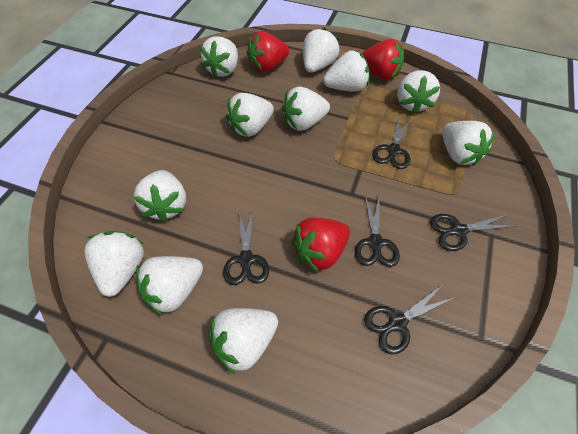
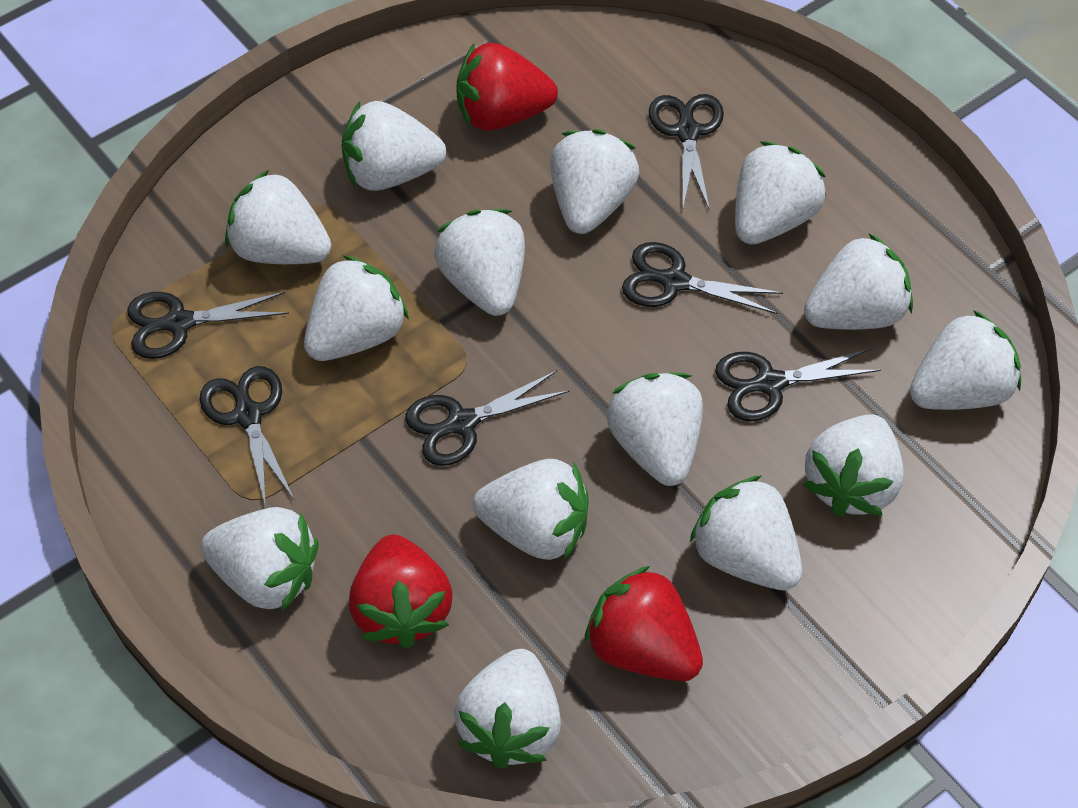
black scissors: [223,209,269,285] [355,195,400,267] [364,286,453,355] [372,117,411,169] [430,214,515,251] = 5 -> [127,292,289,359] [200,366,295,507] [405,371,570,466] [622,242,783,314] [649,94,724,211] [715,348,881,421] = 6
white strawberry: [84,231,144,297] [133,170,186,222] [136,256,203,316] [200,36,238,78] [209,308,278,374] [226,93,274,137] [282,87,330,131] [303,28,339,72] [323,51,369,92] [397,70,440,114] [442,121,495,166] = 11 -> [201,507,319,611] [225,170,332,264] [304,255,409,361] [341,101,446,191] [434,209,525,316] [454,649,561,769] [473,459,589,560] [550,129,639,234] [607,373,703,486] [690,475,802,590] [735,141,826,245] [803,414,904,517] [804,234,913,330] [910,310,1021,410] = 14

